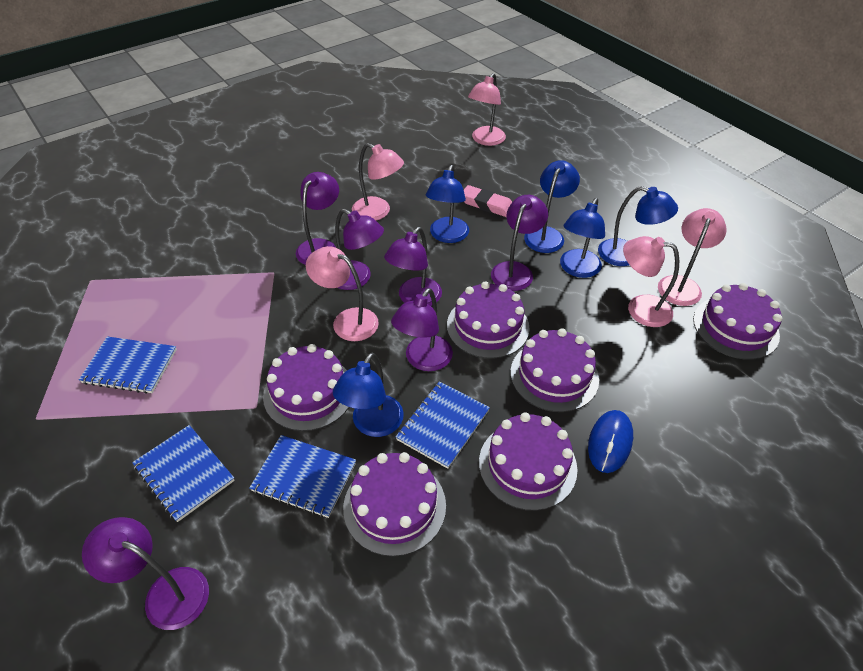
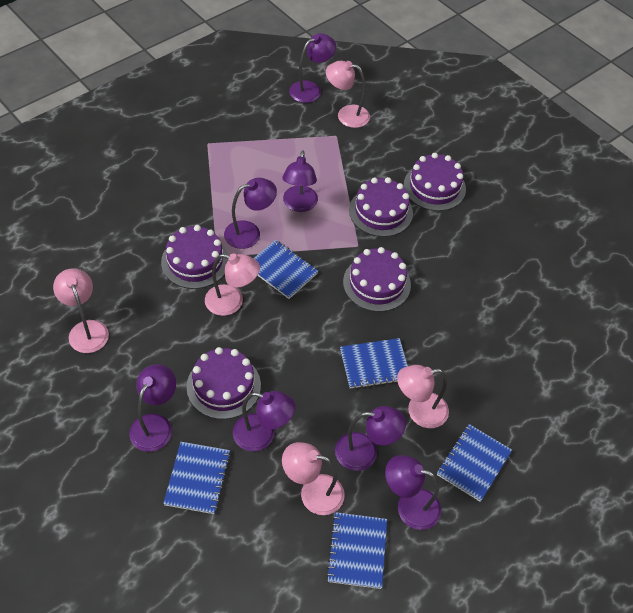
blue lamp: [333,353,404,437] [426,165,469,243] [524,160,580,253] [560,198,605,278] [598,186,678,266] = 5 -> none = 0
blue mouse: [588,410,633,473] = 1 -> none = 0
blue notebook: [79,336,177,394] [132,425,235,522] [249,435,356,518] [396,381,490,469] = 4 -> [163,442,231,514] [253,240,318,299] [326,512,387,589] [340,338,408,389] [437,424,512,502] = 5
pink eraser: [464,185,512,217] = 1 -> none = 0
purple cake: [263,344,349,431] [343,452,446,557] [447,282,530,359] [479,412,578,511] [510,328,599,412] [693,283,782,360] = 6 -> [161,225,228,289] [186,347,261,419] [343,247,411,312] [349,177,413,237] [404,153,466,211] = 5
purple lamp: [82,517,209,630] [296,172,339,265] [335,209,384,290] [384,227,442,306] [391,288,453,371] [491,195,548,291] = 6 -> [129,364,176,452] [224,178,277,249] [233,391,295,451] [282,150,318,212] [289,33,336,103] [335,406,406,471] [385,455,441,530] = 7

